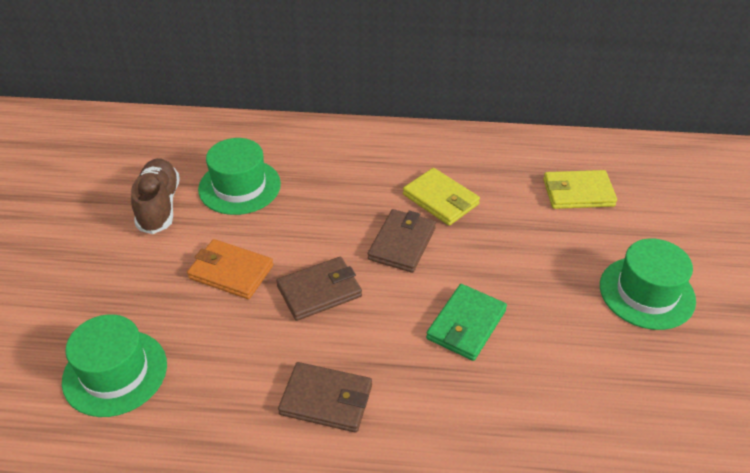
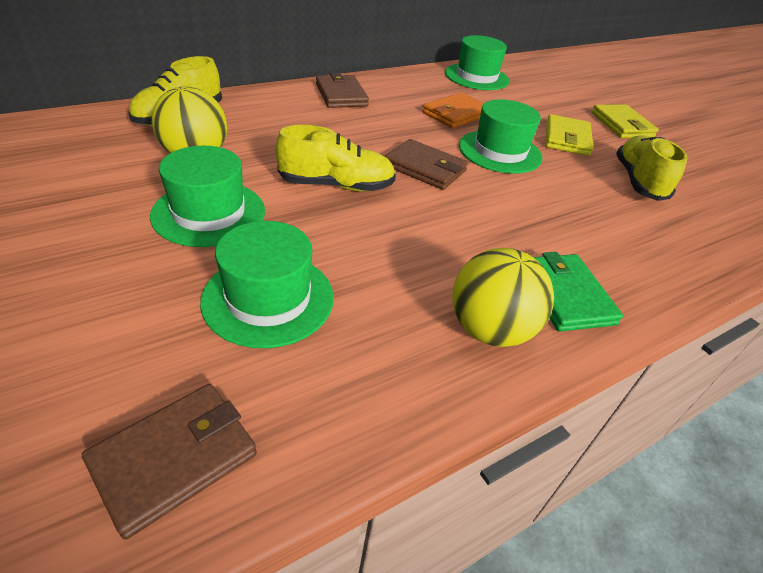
brown shoe: [131,158,180,234] = 1 -> none = 0
green hat: [62,314,167,417] [198,138,281,215] [600,239,696,330] = 3 -> [150,146,265,247] [200,221,334,348] [445,35,510,90] [459,99,542,174] = 4
yellow ball: none = 0 -> [152,86,227,153] [452,248,554,347] = 2
yellow shoe: none = 0 -> [128,56,222,126] [275,125,396,191] [616,136,687,201] = 3

